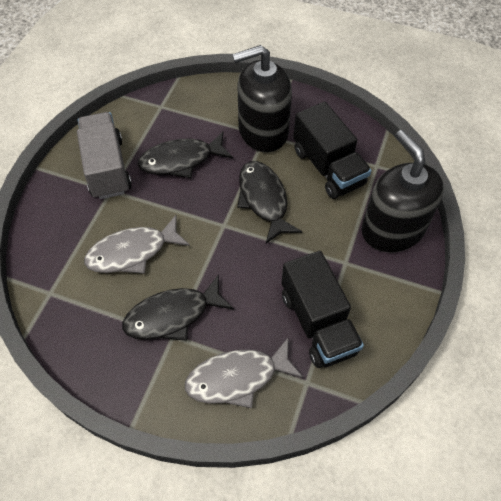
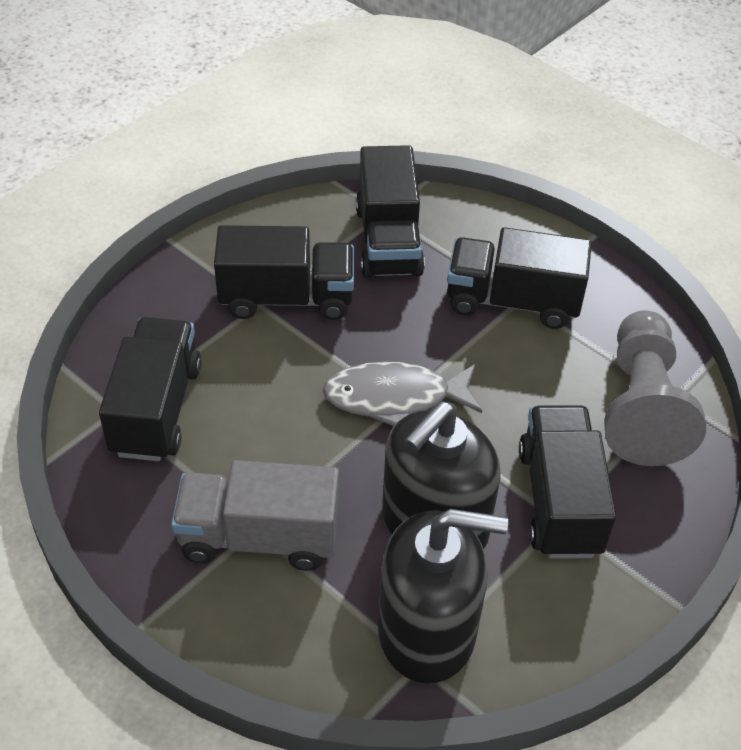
black fish: [122,274,234,341] [138,132,233,178] [237,161,302,244] = 3 -> none = 0
black truck: [282,251,364,368] [293,102,372,199] = 2 -> [99,317,201,461] [214,225,354,320] [356,145,425,278] [447,227,592,329] [519,405,616,559] = 5
grey fish: [84,215,190,274] [185,338,303,408] = 2 -> [323,362,482,426] = 1
grey pawn: none = 0 -> [604,310,706,466] = 1

